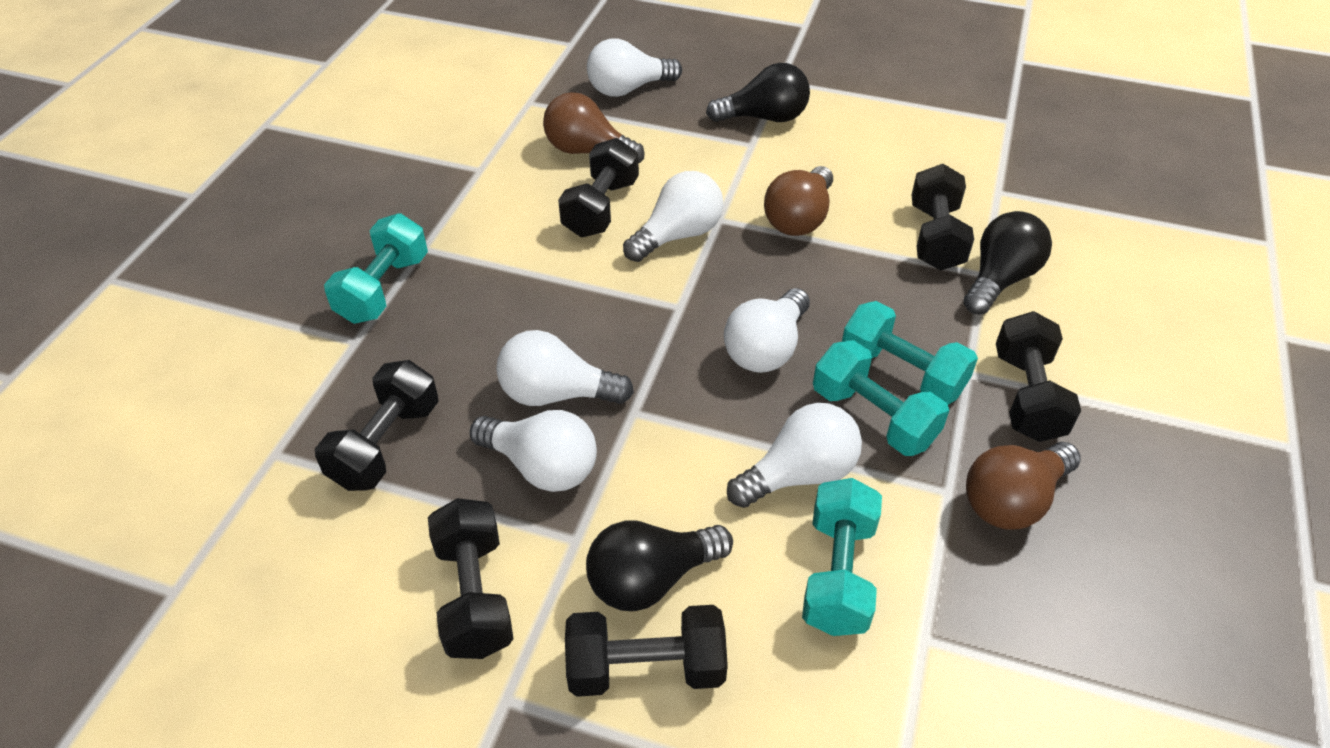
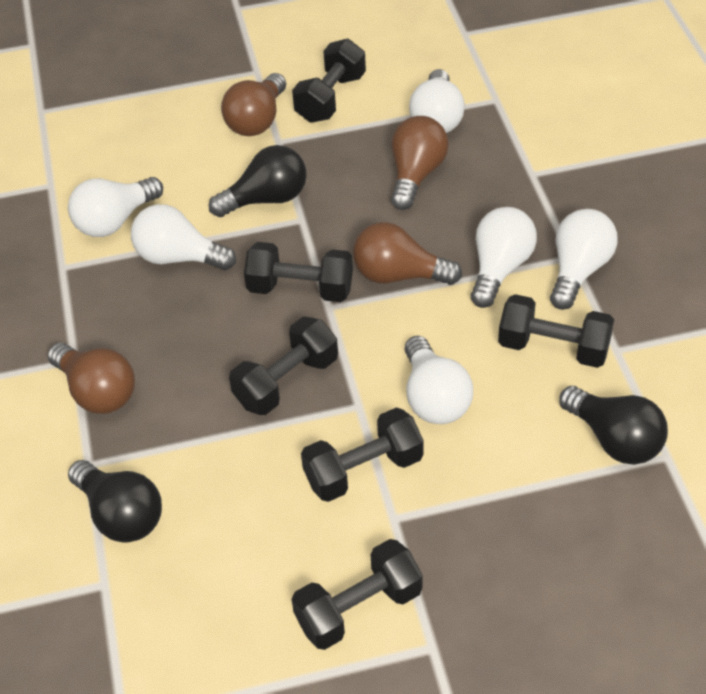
brown light bulb: [543,92,645,163] [764,166,833,236] [966,442,1081,530] = 3 -> [48,343,135,414] [221,73,286,136] [353,222,462,285] [391,116,449,210] = 4
turquoise dumbbell: [324,214,428,324] [802,478,882,636] [813,340,949,456] [842,301,978,405] = 4 -> none = 0

